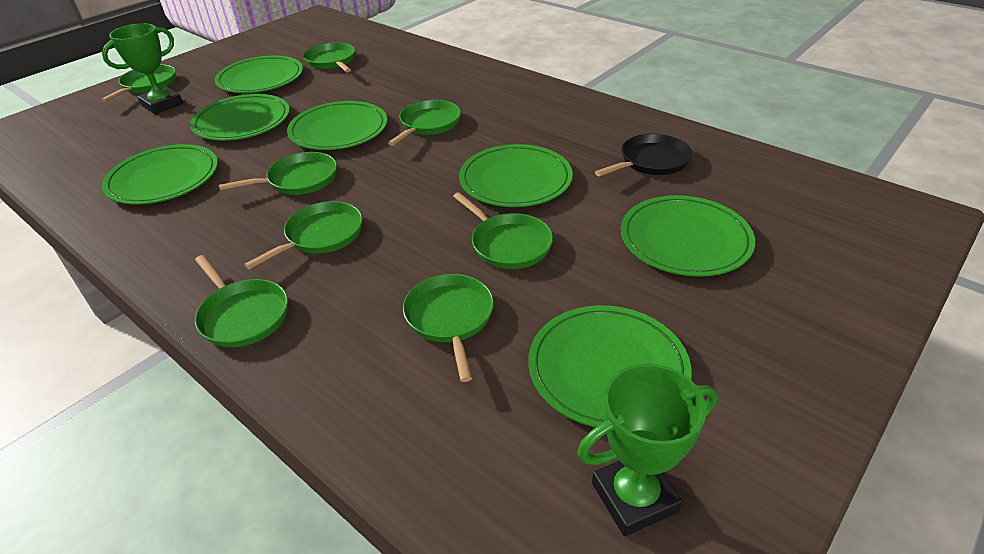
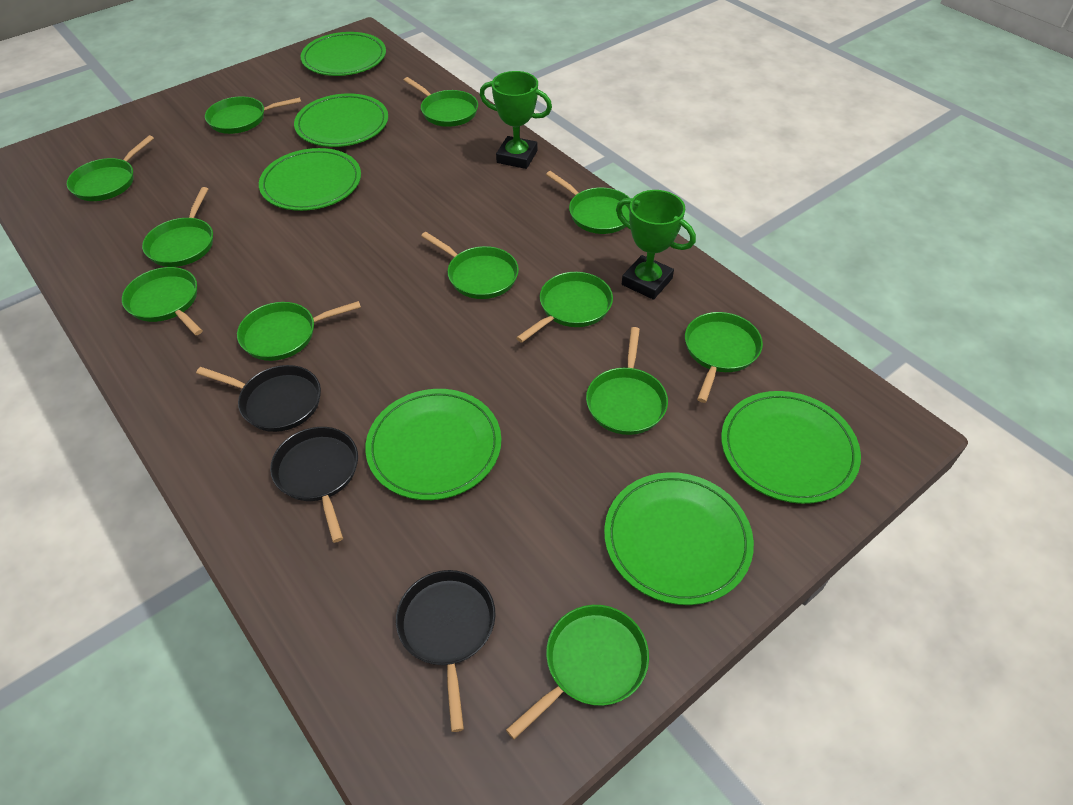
black pan: [595,134,692,177] = 1 -> [196,365,321,432] [270,427,358,543] [396,570,496,732] = 3
green pan: [101,64,176,102] [195,255,288,347] [219,152,337,195] [244,201,363,269] [303,42,355,72] [388,100,461,146] [403,274,494,382] [453,192,553,269] = 8 -> [67,135,154,201] [122,267,203,335] [142,187,213,267] [205,96,301,134] [237,301,361,361] [404,77,478,127] [421,232,519,299] [506,605,649,739] [516,272,613,343] [546,171,630,234] [586,327,668,435] [685,312,763,403] = 12
green plate: [102,144,218,205] [190,94,290,141] [215,55,303,93] [287,101,387,150] [459,144,573,207] [528,305,692,428] [621,195,755,277] = 7 -> [259,148,361,211] [294,93,388,147] [301,32,386,76] [365,389,501,500] [604,472,754,605] [721,391,861,504] = 6

